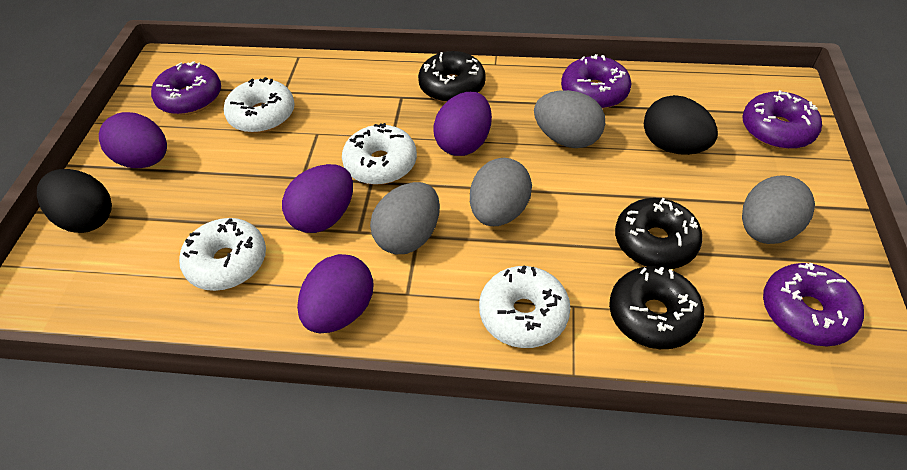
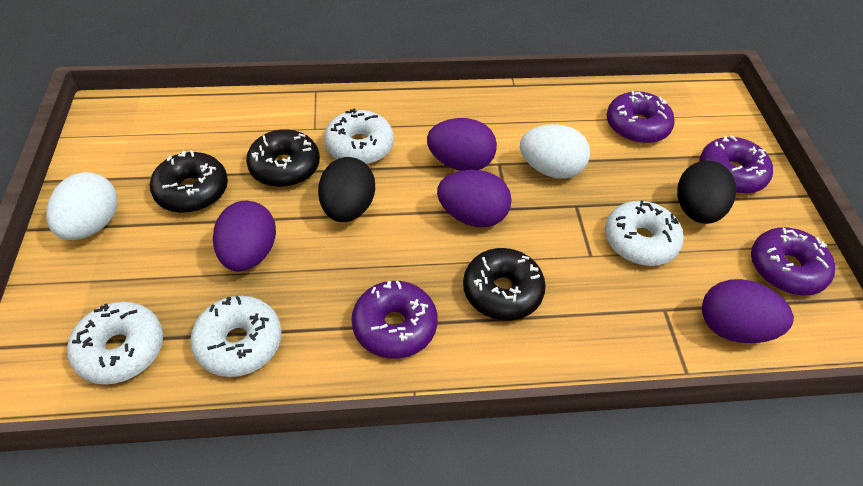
grey egg: [370,182,440,254] [470,158,532,226] [534,90,605,148] [742,176,815,244] = 4 -> none = 0
white egg: none = 0 -> [46,172,117,240] [520,124,590,179] = 2

